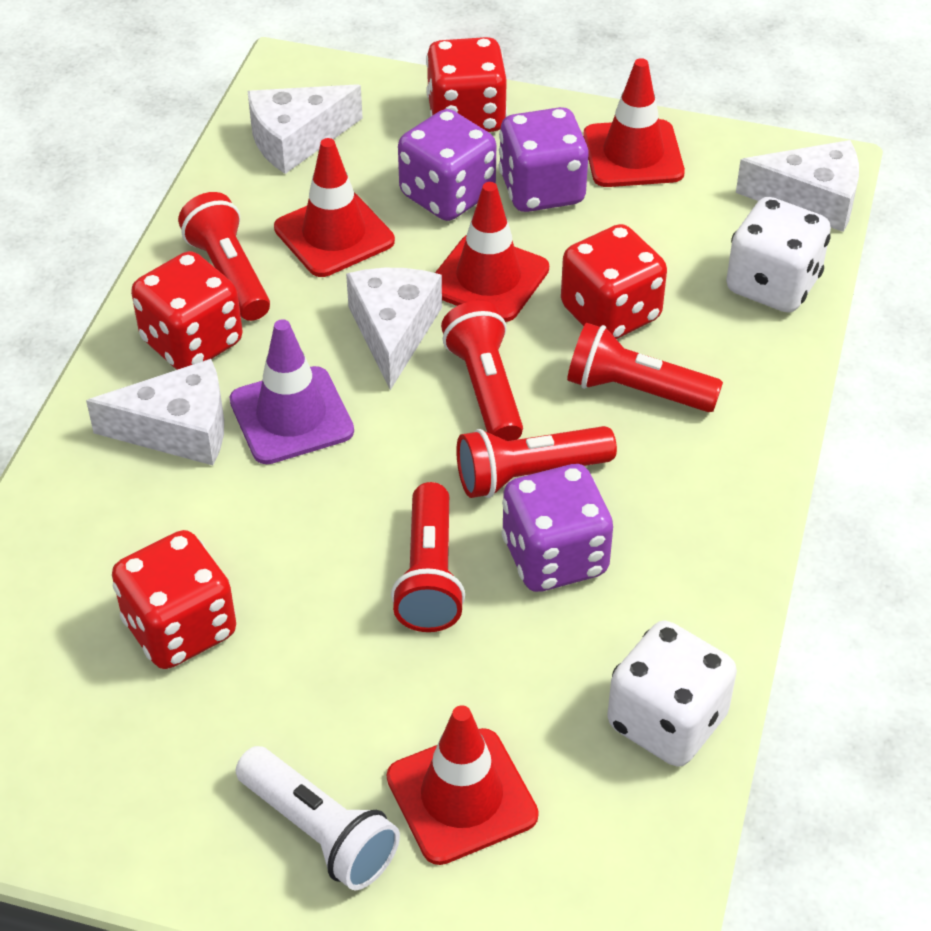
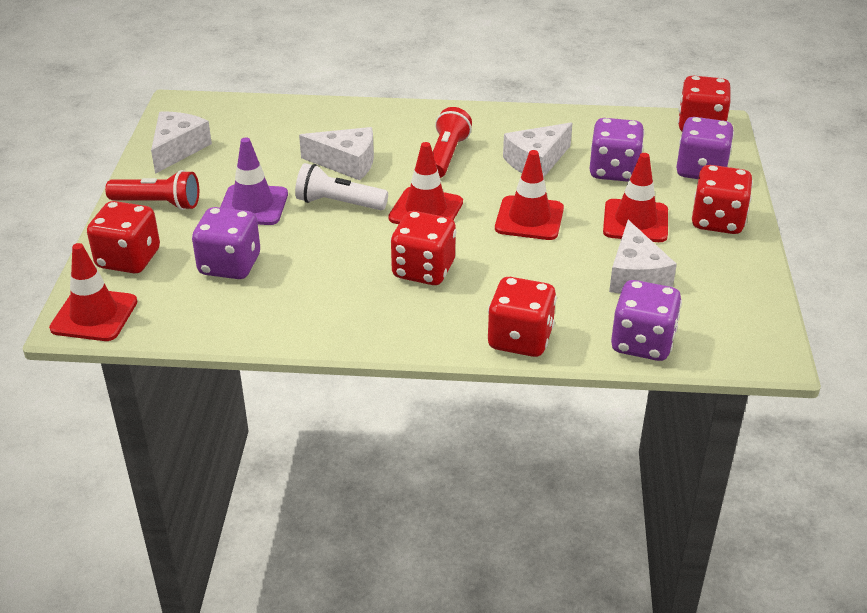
purple dice: [398,109,496,221] [499,107,589,212] [502,464,613,592] = 3 -> [192,207,260,279] [590,118,645,182] [611,280,682,361] [676,117,734,179] = 4
red dice: [112,530,236,669] [131,251,242,370] [426,37,507,132] [561,224,667,339] = 4 -> [87,201,160,273] [390,211,456,285] [488,277,557,357] [678,76,731,131] [692,165,753,234] = 5
red flashlight: [178,192,270,321] [391,482,465,632] [441,301,523,441] [456,426,617,498] [567,323,723,412] = 5 -> [105,170,199,210] [433,107,472,178] = 2
white dice: [607,621,737,767] [726,197,831,313] = 2 -> none = 0

